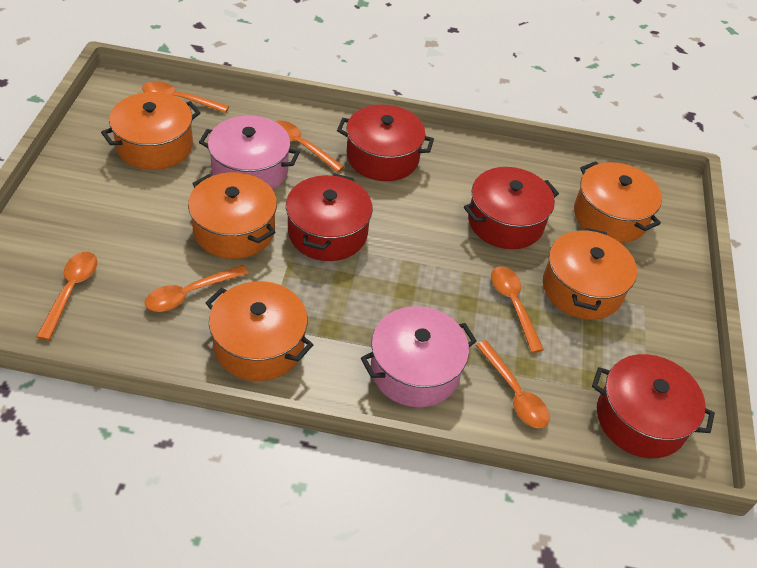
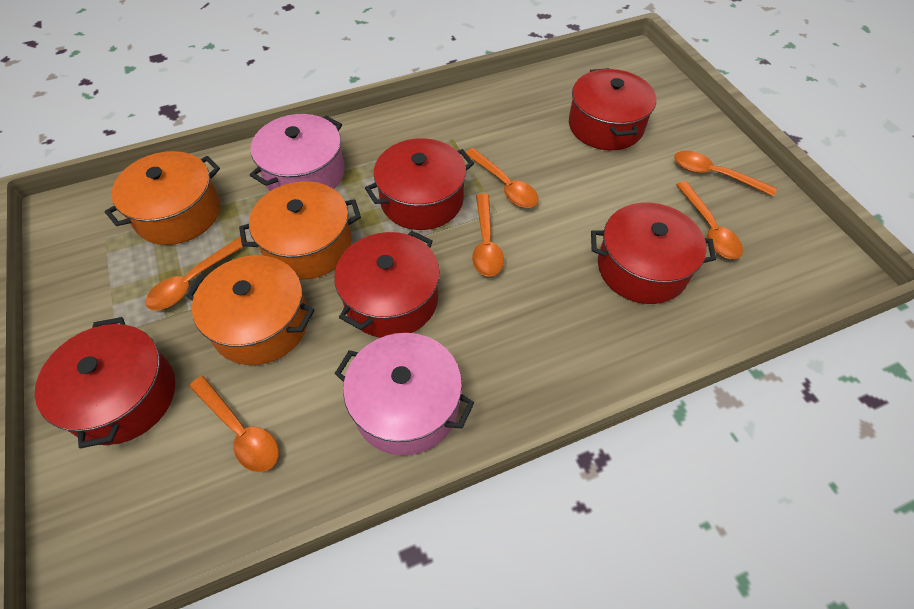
orange pot: [101,92,200,170] [188,172,277,259] [205,281,313,381] [543,228,637,320] [574,161,662,243] = 5 -> [105,151,220,245] [186,255,315,365] [239,181,361,280] = 3
red pot: [286,173,373,261] [337,105,434,181] [464,167,559,249] [592,354,715,458] = 4 -> [35,317,175,448] [334,231,440,338] [365,138,474,230] [569,68,656,150] [591,203,716,304] = 5

